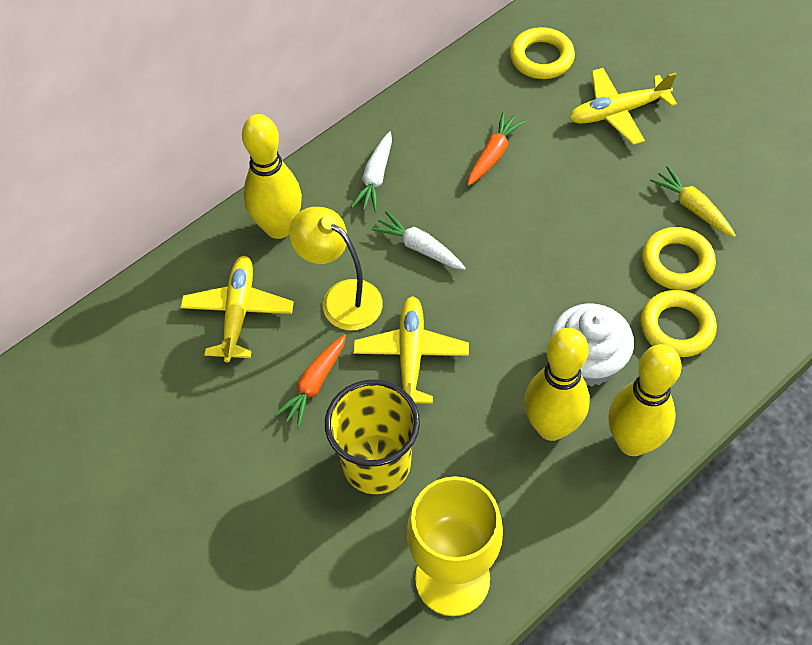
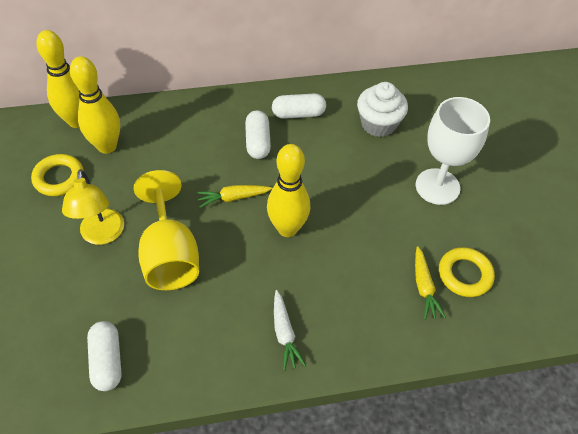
orange carrot: [274,334,346,428] [467,112,526,186] = 2 -> none = 0
white capsule: none = 0 -> [87,321,122,391] [245,110,271,159] [272,94,326,119] = 3
white carrot: [351,131,392,212] [371,211,466,270] = 2 -> [274,290,306,371] = 1
white goblet: none = 0 -> [416,97,490,205] = 1
yellow carrot: [650,166,736,237] = 1 -> [197,185,272,208] [415,246,446,320] = 2
yellow cup: [325,380,420,494] = 1 -> none = 0
yellow plane: [180,256,294,363] [353,296,469,404] [569,68,677,145] = 3 -> none = 0
yellow ring: [510,27,575,79] [640,290,717,357] [642,227,716,291] = 3 -> [31,154,84,196] [439,247,495,297] = 2

